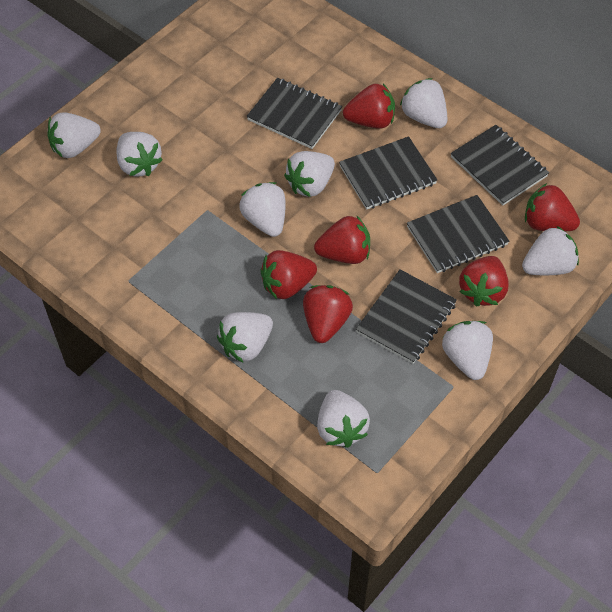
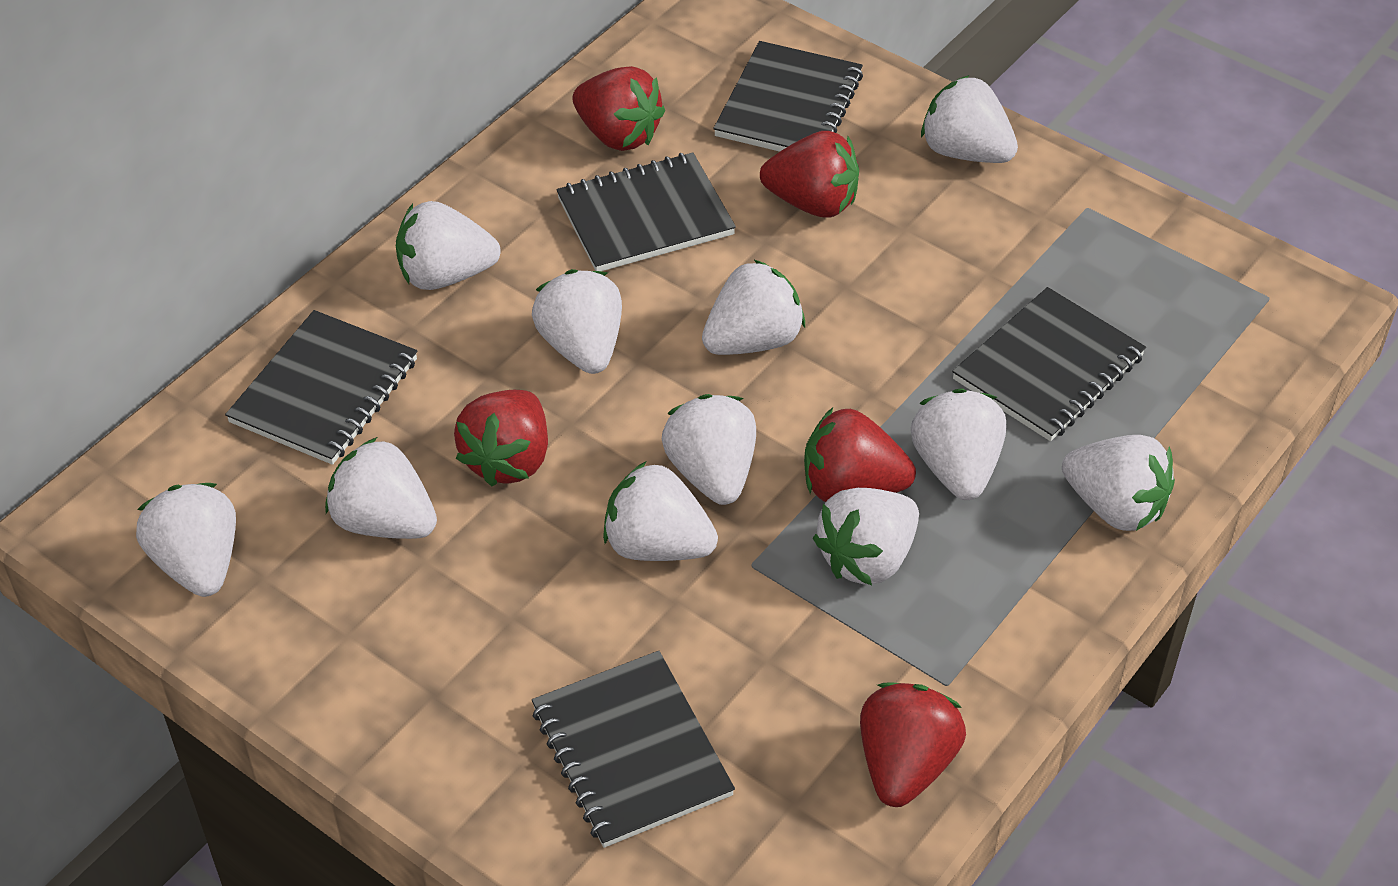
red strawberry: [260,250,317,299] [303,285,353,343] [314,216,370,264] [343,84,395,129] [459,256,509,307] [525,183,580,231] = 6 -> [454,390,548,487] [572,66,665,151] [760,131,859,218] [804,408,916,502] [860,682,966,807] = 5
white strawberry: [47,112,101,158] [116,132,163,177] [217,312,273,362] [239,182,286,237] [284,151,335,197] [317,390,370,448] [400,78,447,128] [442,321,493,380] [522,226,579,275] = 9 -> [136,483,236,597] [325,437,437,539] [396,201,501,290] [532,269,622,374] [603,462,718,561] [662,394,756,505] [702,260,805,355] [813,488,919,585] [911,388,1006,500] [921,75,1018,163] [1062,435,1175,531] = 11

